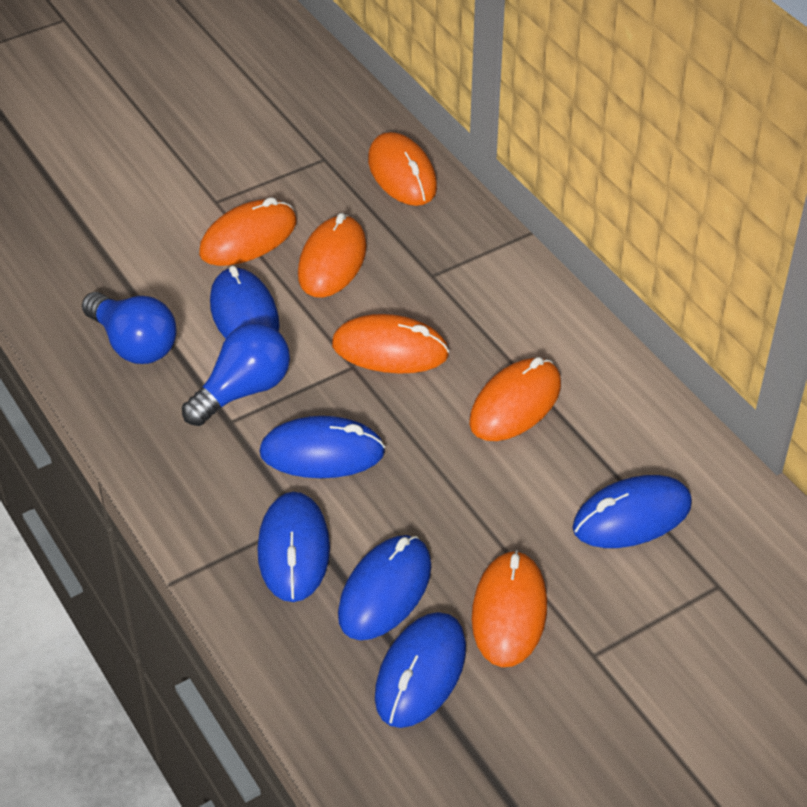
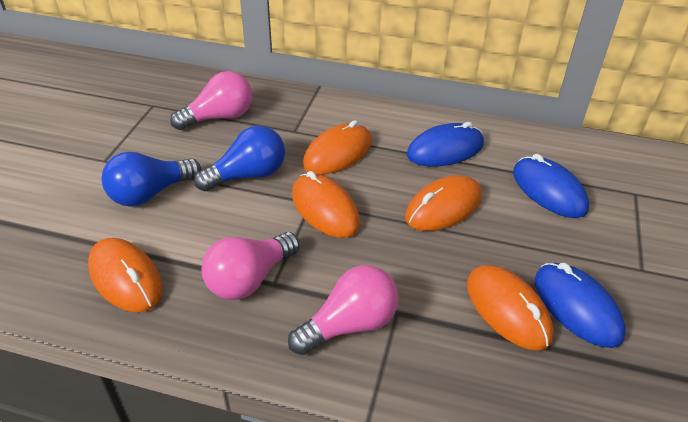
blue mouse: [210,266,280,339] [258,492,330,602] [259,416,385,478] [338,535,432,640] [375,612,466,728] [572,475,692,548] = 6 -> [406,122,484,166] [513,154,589,218] [535,263,626,348] = 3
orange mouse: [199,197,296,266] [298,213,367,298] [332,314,449,374] [368,132,437,206] [469,357,561,441] [472,550,547,667] = 6 -> [88,238,163,312] [292,171,360,238] [303,120,372,175] [405,175,482,231] [467,265,554,350] = 5
pink light bulb: none = 0 -> [170,71,253,130] [201,232,300,300] [288,265,399,355] = 3

